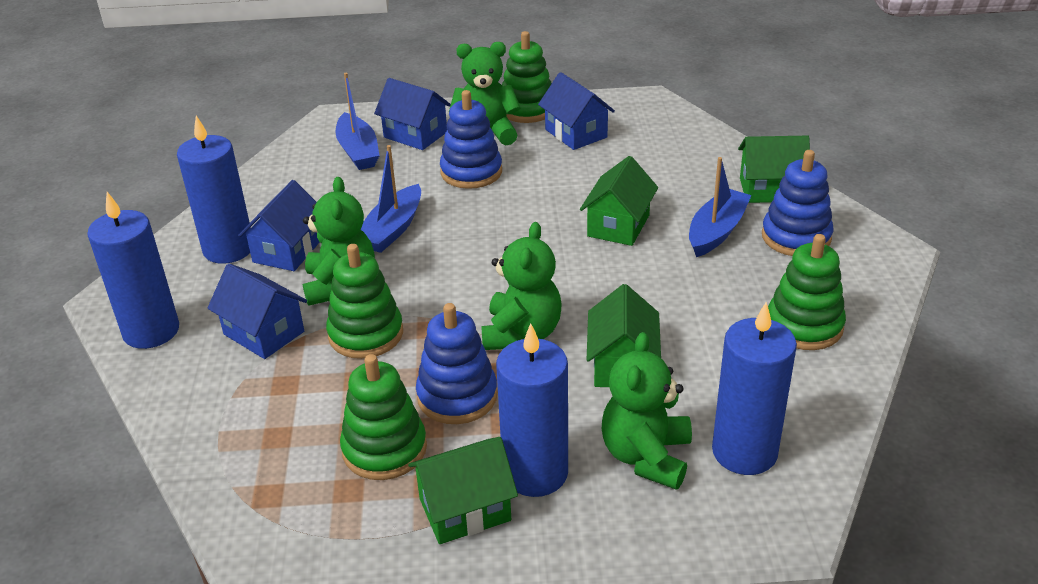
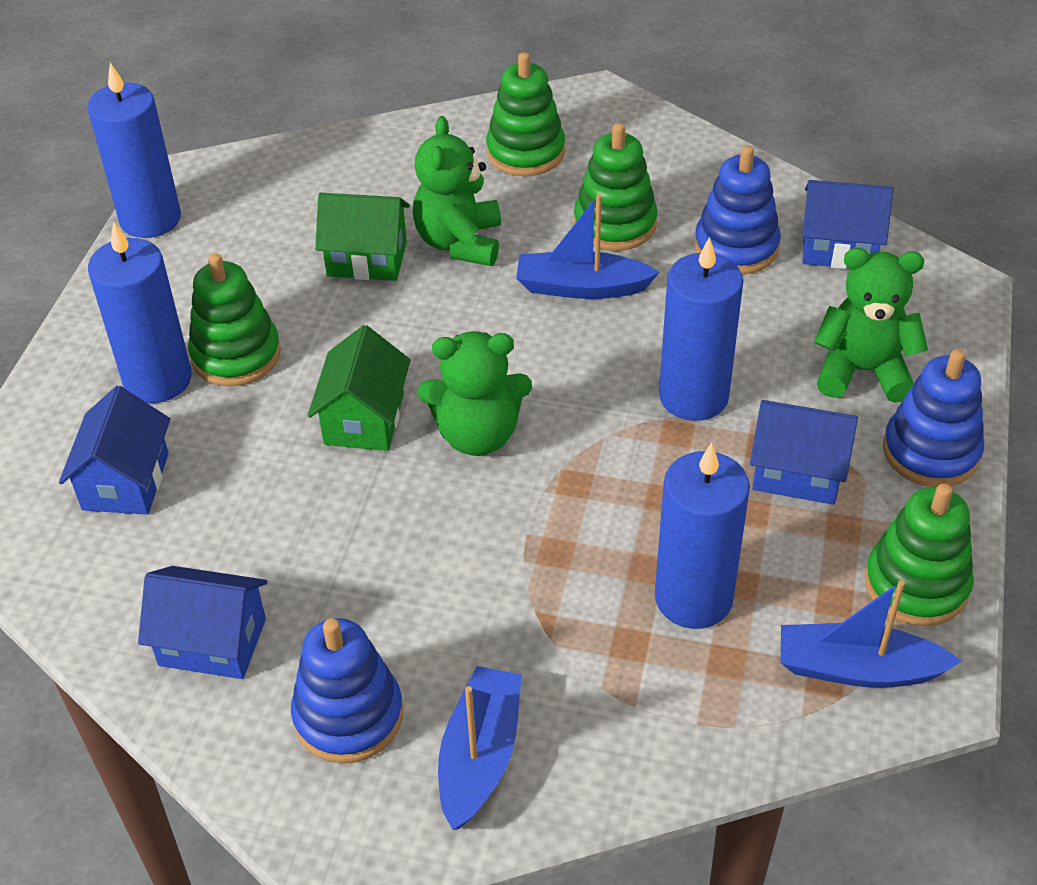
green house: [408,437,518,544] [580,156,658,246] [587,284,661,387] [738,136,810,203] = 4 -> [308,325,411,451] [315,193,410,281] = 2
green teddy bear: [303,177,375,306] [449,42,520,145] [481,222,562,350] [602,332,692,490] = 4 -> [413,116,501,266] [418,331,532,456] [814,248,928,403] = 3

